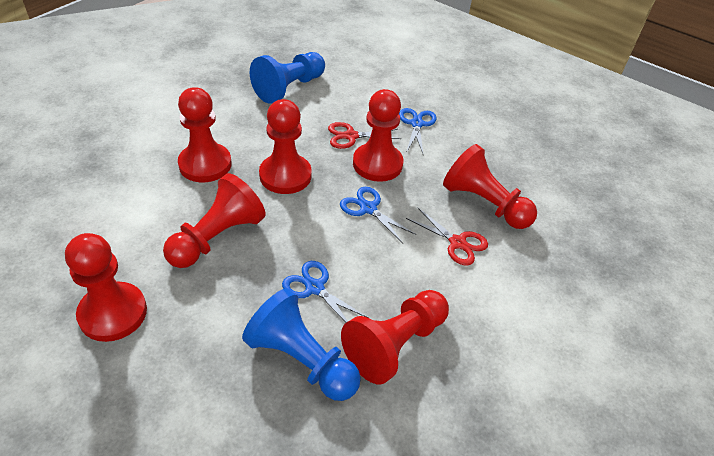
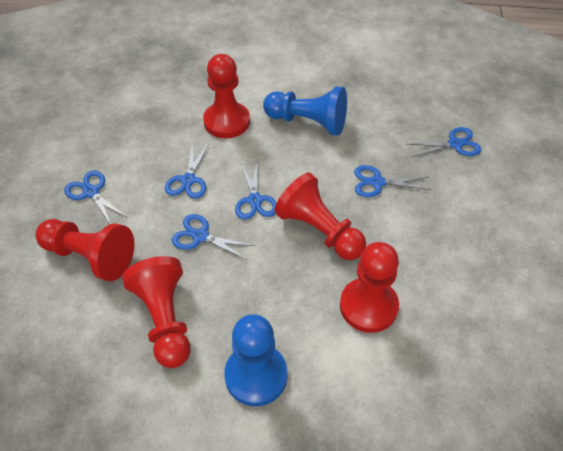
blue scissors: [282,261,369,323] [340,187,416,243] [399,108,437,154] = 3 -> [64,170,128,224] [165,143,209,199] [172,214,255,260] [235,160,276,220] [354,165,431,197] [408,127,481,157] = 6
red pawn: [65,233,147,342] [163,173,266,268] [178,87,232,182] [259,99,312,194] [341,290,449,384] [353,89,403,182] [443,144,537,229] = 7 -> [35,219,135,281] [122,256,191,368] [203,54,250,138] [274,173,366,260] [340,242,399,333] = 5
red scissors: [328,122,401,149] [406,207,488,266] = 2 -> none = 0

